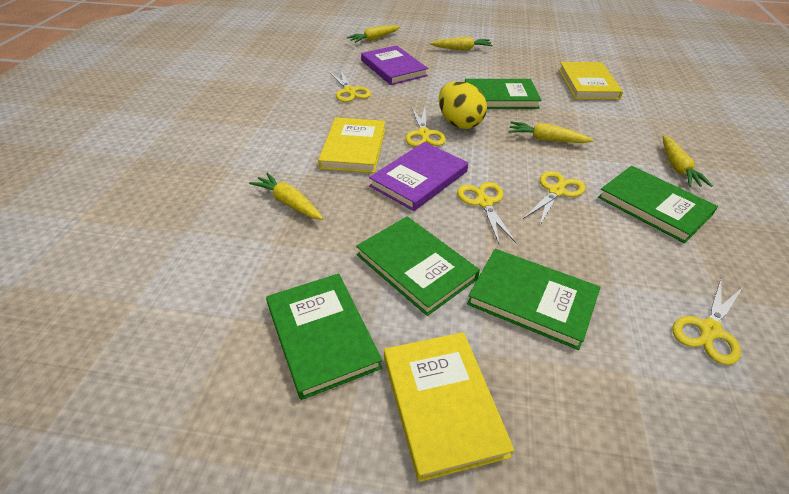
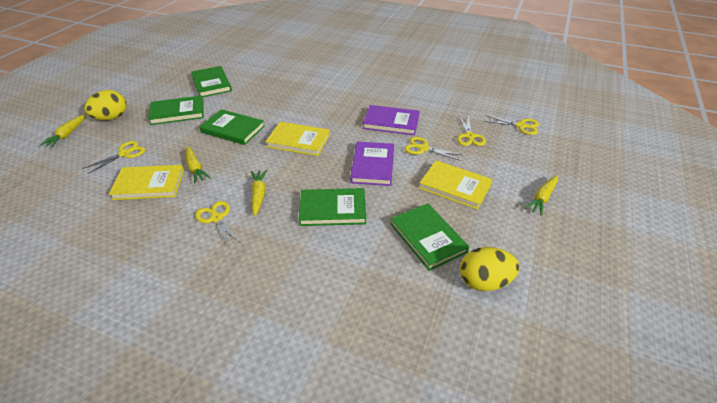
yellow carrot: [249,172,323,220] [347,25,400,43] [430,37,493,50] [508,122,594,143] [663,135,713,187] = 5 -> [40,114,86,147] [186,146,210,183] [251,170,267,216] [525,175,558,216] = 4
yellow egg: [439,81,487,129] = 1 -> [84,90,126,120] [460,247,520,291] = 2

